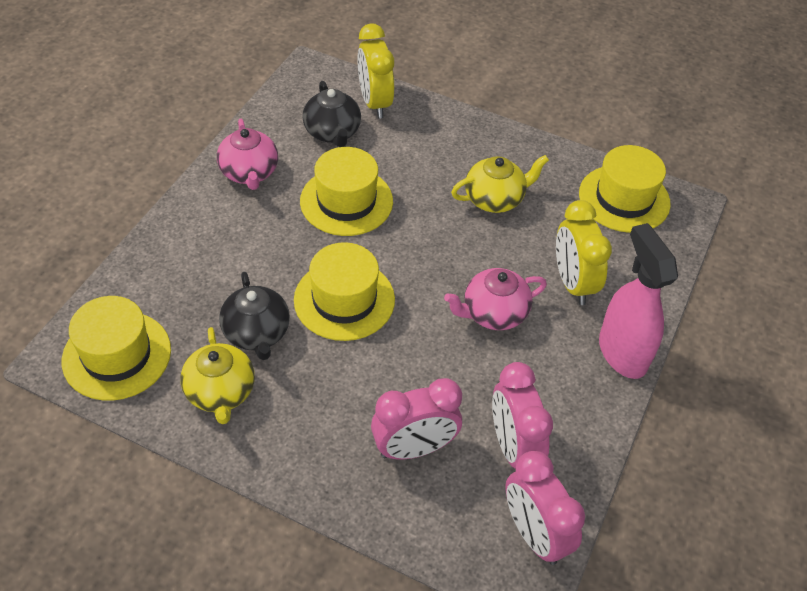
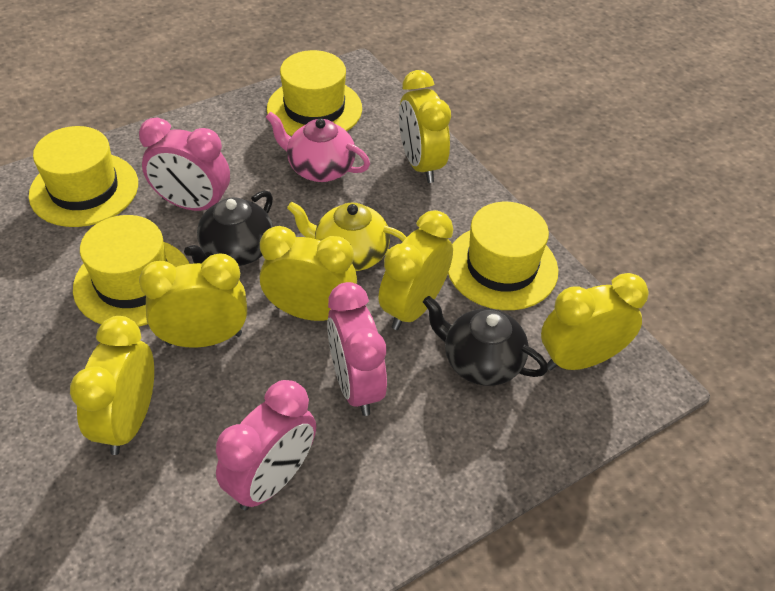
pink spray bottle: [599,223,678,379] = 1 -> none = 0
pink teapot: [217,119,278,190] [444,268,547,330] = 2 -> [266,112,370,182] = 1
yellow clock: [357,23,394,119] [556,200,612,305] = 2 -> [70,316,154,455] [139,253,247,348] [260,226,357,321] [378,210,453,330] [399,70,451,183] [541,273,649,370] = 6
yellow teapot: [180,327,255,424] [451,155,549,213] = 2 -> [287,202,407,271] = 1

